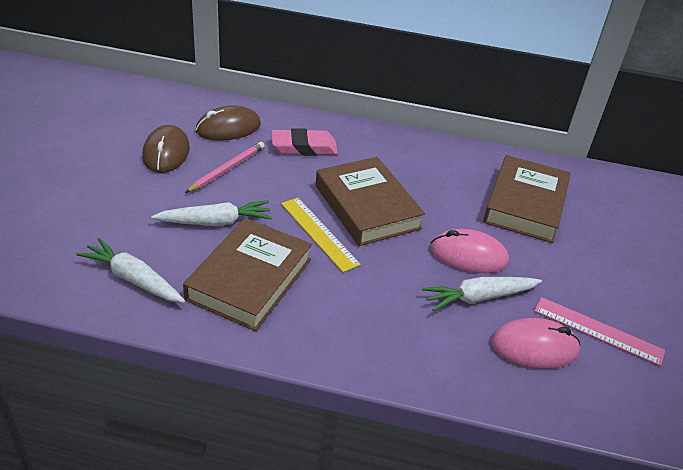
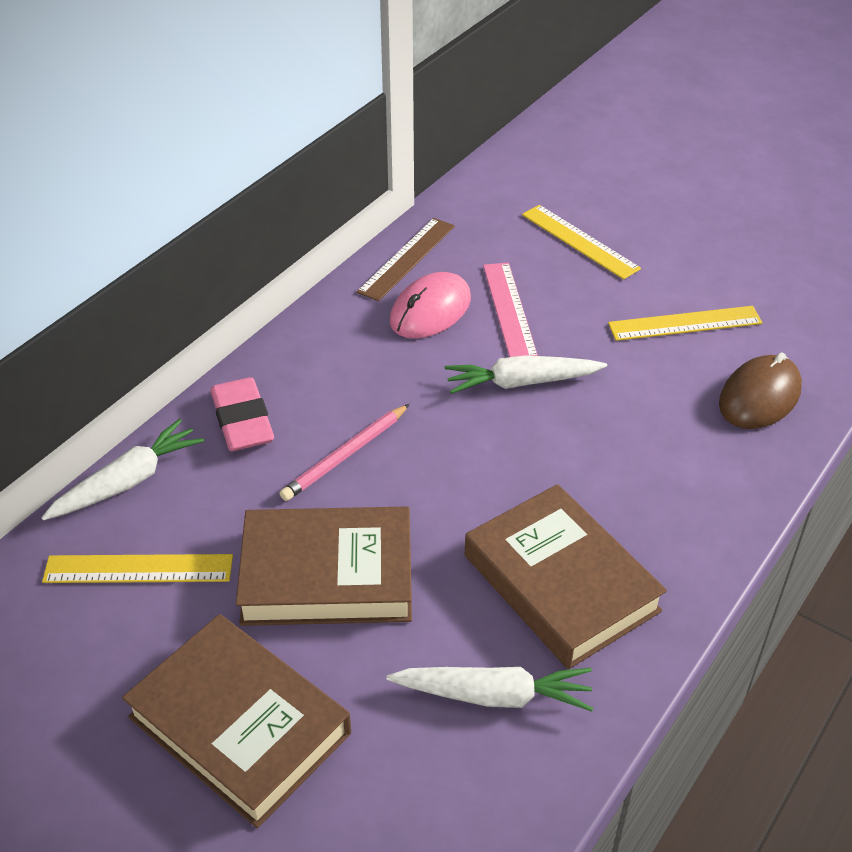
brown mouse: [142,125,190,173] [196,105,261,141] = 2 -> [719,352,802,429] = 1
brown ruler: none = 0 -> [357,218,455,301] = 1
pink mouse: [430,229,509,273] [491,318,580,369] = 2 -> [390,272,471,339] = 1
yellow ruler: [281,198,361,272] = 1 -> [42,554,233,583] [522,205,641,280] [608,306,763,341] = 3

